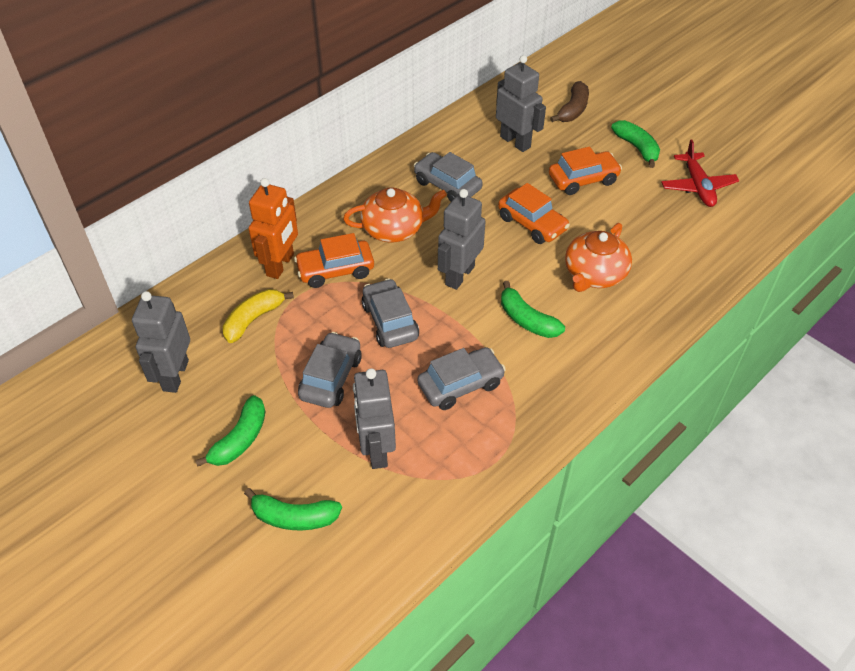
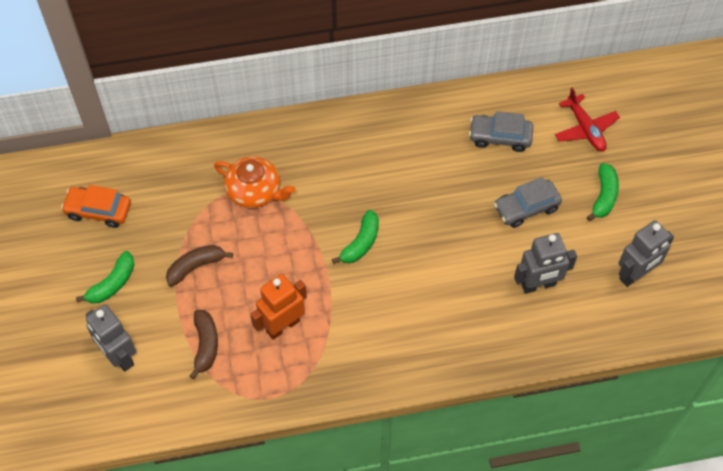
brown banana: [550,81,589,122] = 1 -> [166,245,233,286] [189,310,218,379] = 2
green banana: [195,395,266,467] [244,488,342,530] [501,281,565,338] [611,120,660,168] = 4 -> [76,251,134,303] [332,210,379,264] [587,163,619,221] = 3
grey car: [298,332,362,408] [362,278,419,348] [414,152,483,202] [417,347,506,410] = 4 -> [469,111,533,152] [494,177,562,228] = 2
grey robot: [132,291,190,393] [353,368,396,469] [438,189,485,290] [496,55,546,152] = 4 -> [86,305,136,372] [514,233,577,294] [618,220,674,287] = 3
orange car: [294,233,374,288] [498,183,570,244] [549,147,622,195] = 3 -> [61,185,131,228] = 1
orange teapot: [343,188,447,243] [565,223,632,292] = 2 -> [214,156,296,208] = 1
yellow banana: [223,289,294,343] = 1 -> none = 0

